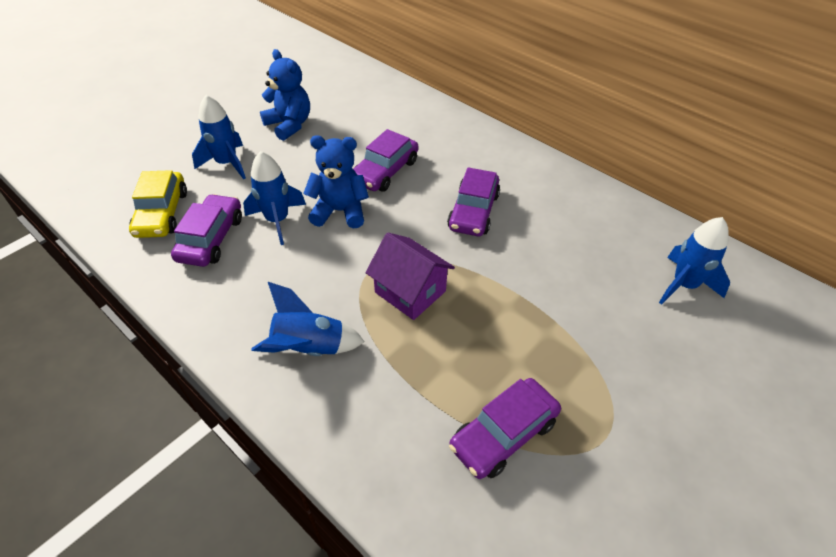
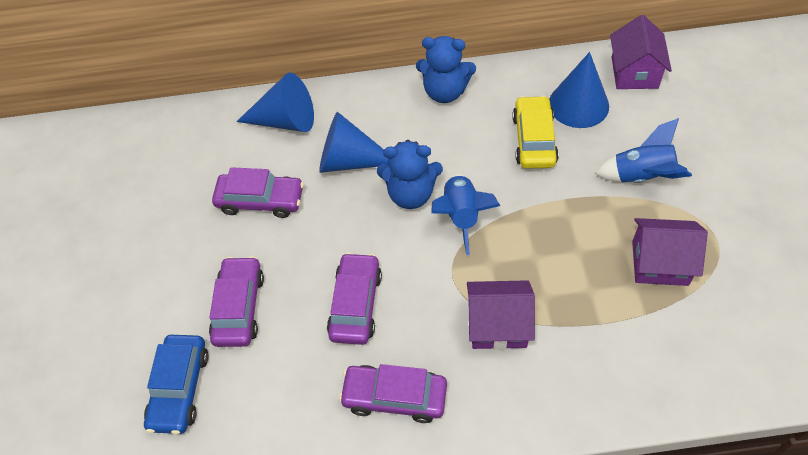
blue car: none = 0 -> [144,335,209,434] = 1
blue cone: none = 0 -> [237,73,314,132] [319,112,388,173] [549,52,609,128] = 3
blue rocket: [192,95,246,179] [243,151,306,245] [251,282,365,356] [659,217,730,305] = 4 -> [431,173,500,255] [595,118,692,183] = 2
purple house: [365,232,455,320] = 1 -> [467,280,535,350] [610,15,672,89] [632,218,708,286] = 3

